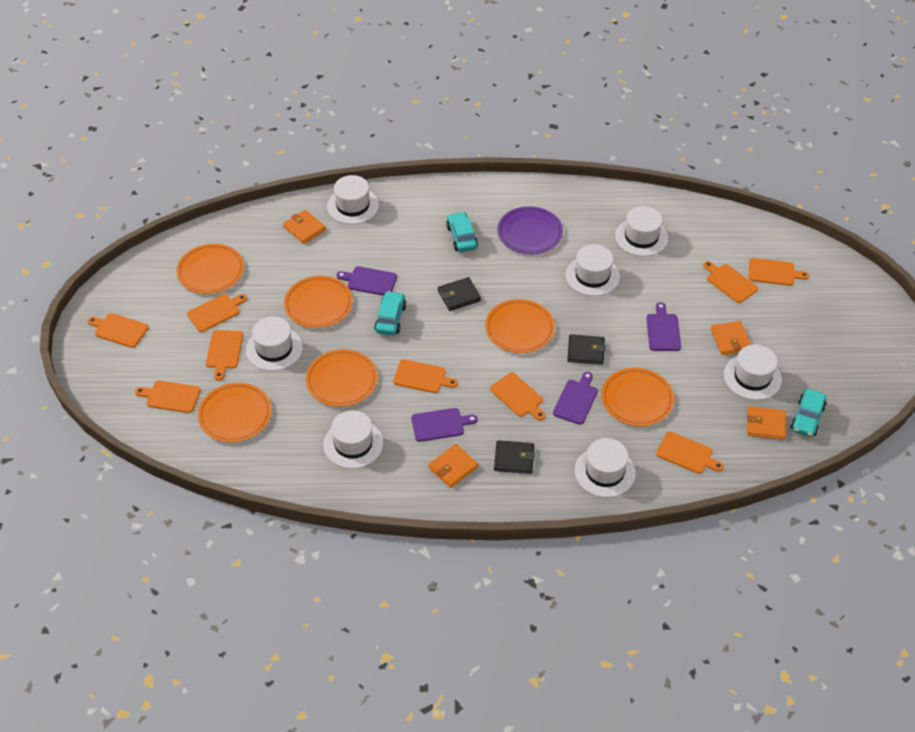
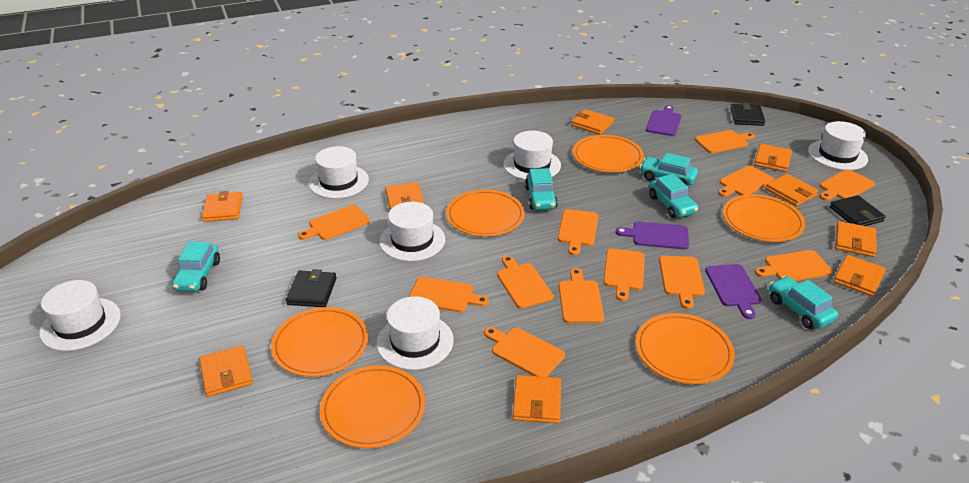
orange cutting board: [87,313,149,348] [135,380,201,413] [187,294,247,332] [206,330,243,380] [393,359,458,393] [490,372,546,421] [656,431,724,474] [703,261,758,303] [749,258,809,286] = 9 -> [298,205,370,240] [409,277,489,312] [484,327,565,377] [497,255,554,309] [558,209,598,255] [559,268,604,323] [603,249,645,301] [659,256,705,309] [695,130,755,153] [718,166,774,197] [755,250,833,281] [820,169,875,201] = 12
orange wallet: [283,210,326,244] [428,444,478,488] [711,321,751,355] [747,406,786,440] = 4 -> [199,345,253,397] [202,191,243,222] [385,182,424,210] [513,375,561,424] [571,109,614,135] [754,144,792,172] [765,174,818,206] [833,255,886,297] [835,221,877,257] = 9
purple cutting board: [336,266,397,296] [411,408,478,442] [553,372,598,425] [646,302,681,351] = 4 -> [616,221,689,249] [646,105,682,136] [705,264,762,319] = 3
purple plate: [497,206,563,254] = 1 -> none = 0
turquoise car: [374,291,406,335] [446,211,478,252] [791,389,826,437] = 3 -> [172,242,220,292] [525,168,558,210] [640,153,698,185] [649,174,698,218] [769,276,838,329] = 5
white hat: [246,316,303,371] [323,410,383,469] [327,175,379,224] [566,244,620,296] [575,438,636,497] [615,206,668,256] [724,344,782,400] = 7 -> [39,280,121,351] [309,146,369,199] [377,296,454,370] [379,202,445,261] [503,131,561,180] [808,121,868,170] = 6

